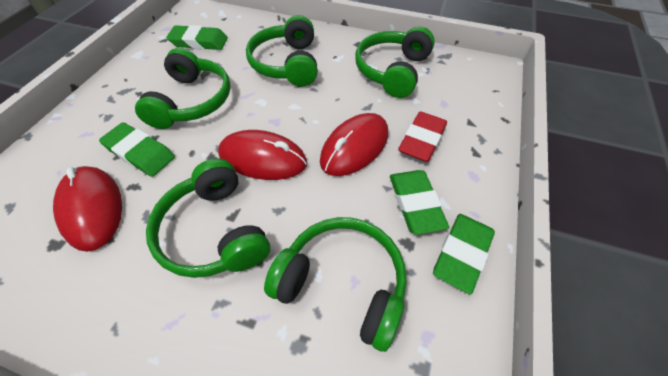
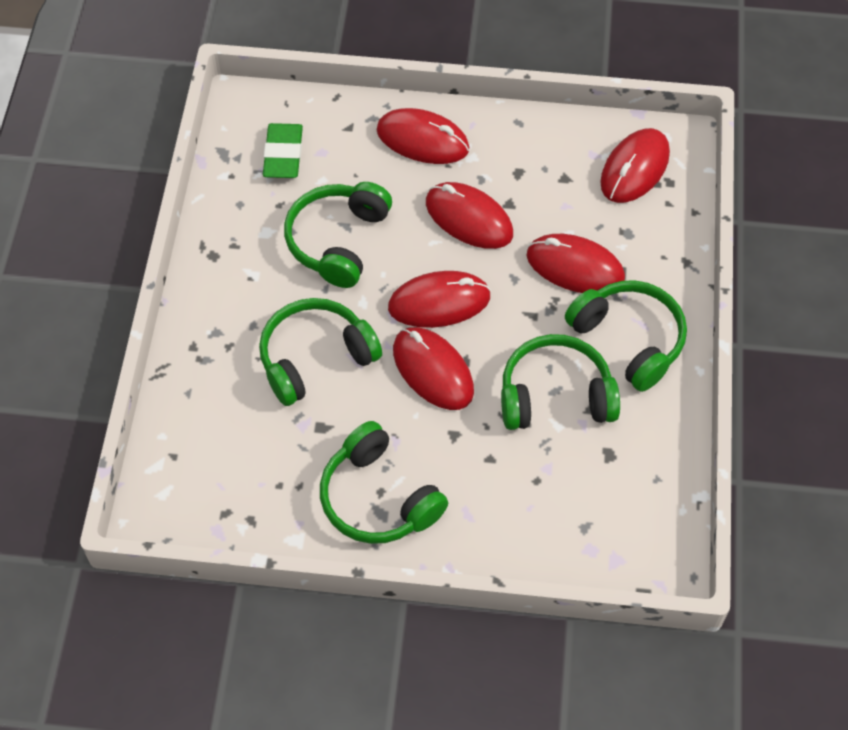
green eraser: [99,122,175,177] [166,25,228,50] [390,170,449,235] [433,214,495,294] = 4 -> [263,123,303,178] = 1
red eraser: [398,111,447,162] = 1 -> none = 0
red mouse: [53,166,122,252] [218,130,307,180] [320,113,388,176] = 3 -> [377,108,469,164] [388,271,491,328] [393,327,474,410] [426,182,513,249] [526,234,625,293] [600,128,670,203] = 6

